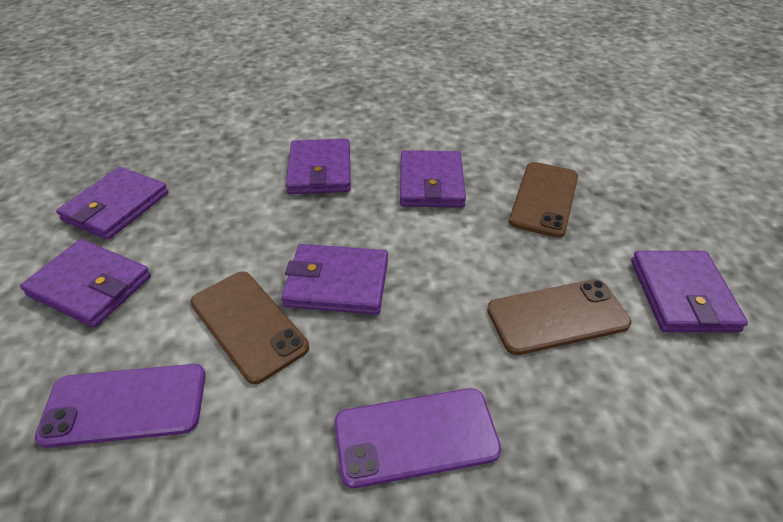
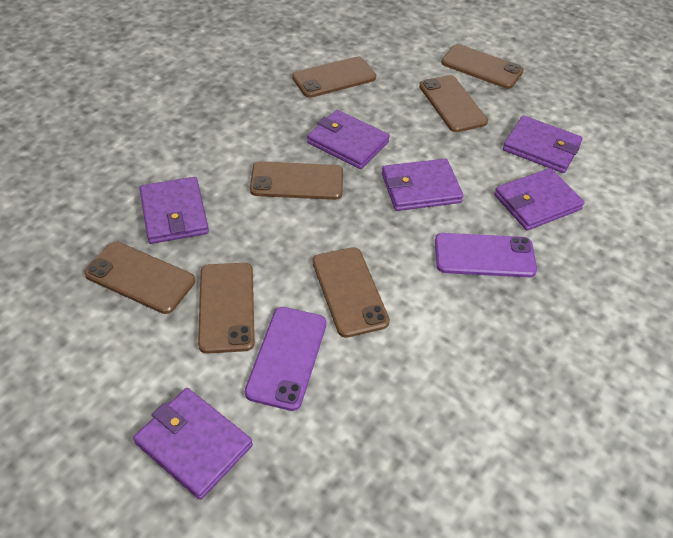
brown phone: [191,272,309,384] [487,279,631,355] [509,162,578,238] = 3 -> [84,242,195,314] [198,263,255,354] [250,161,343,200] [292,56,376,98] [312,247,390,338] [419,75,488,132] [441,44,524,89] = 7

